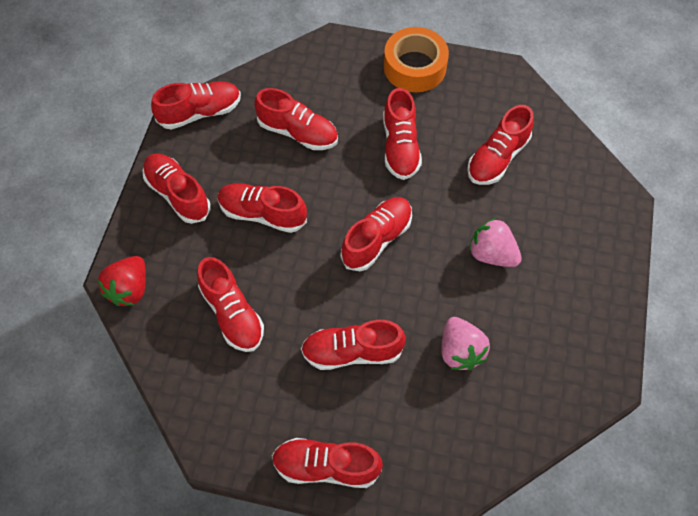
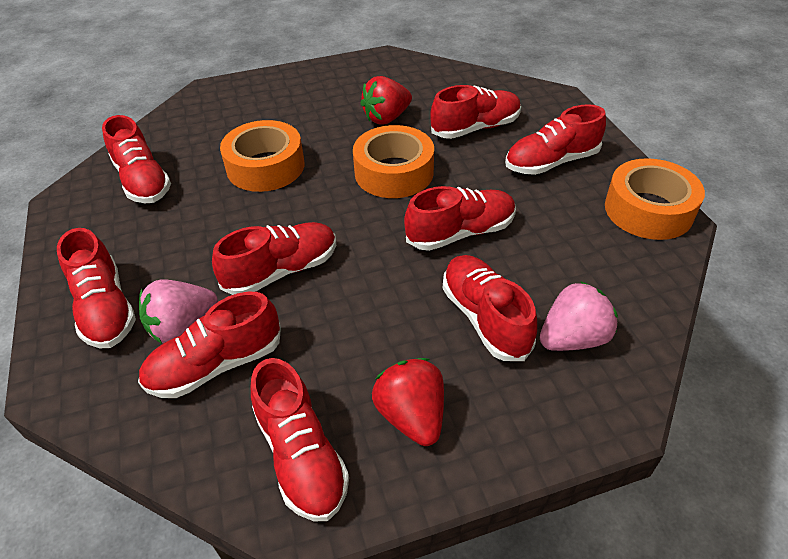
orange tape: [384,27,449,92] = 1 -> [220,120,304,192] [353,125,434,198] [605,158,705,240] = 3
red shoe: [143,154,211,224] [151,81,241,129] [197,257,264,352] [218,183,307,233] [254,88,338,150] [272,438,383,488] [301,320,406,370] [341,197,412,271] [383,88,422,180] [467,105,534,185] = 10 -> [57,228,136,348] [102,115,171,203] [138,292,281,398] [212,222,336,295] [251,358,349,521] [404,186,516,251] [430,85,521,139] [443,255,537,361] [505,104,606,175] = 9
red strawberry: [98,256,146,306] = 1 -> [360,76,412,125] [372,358,444,446] = 2

